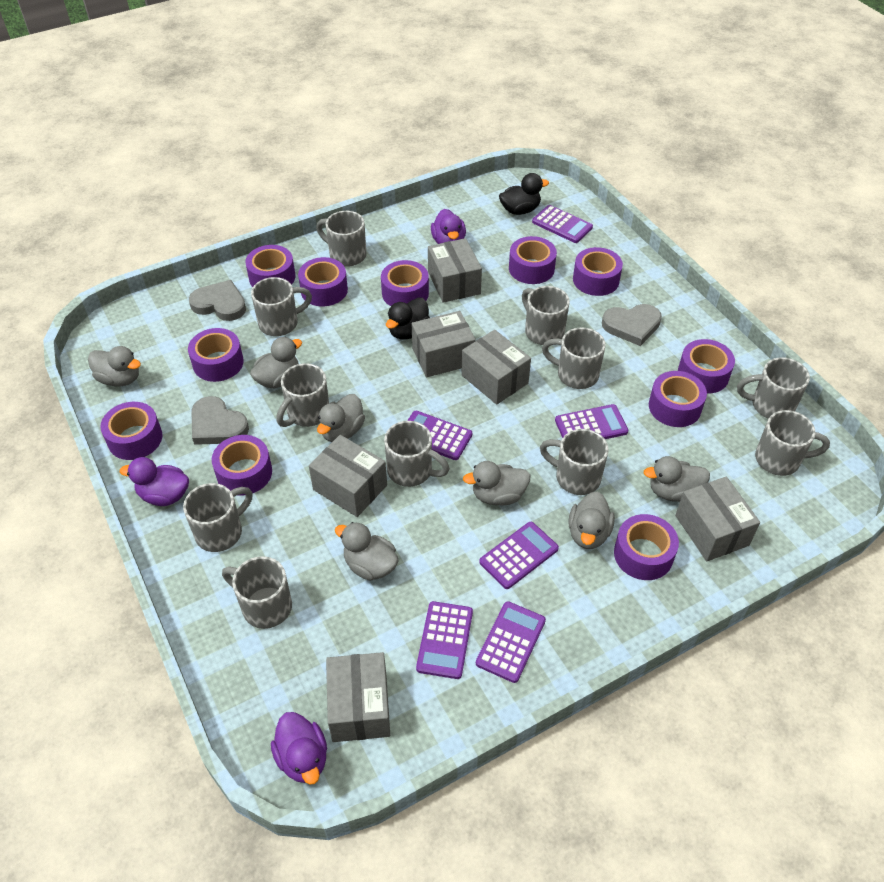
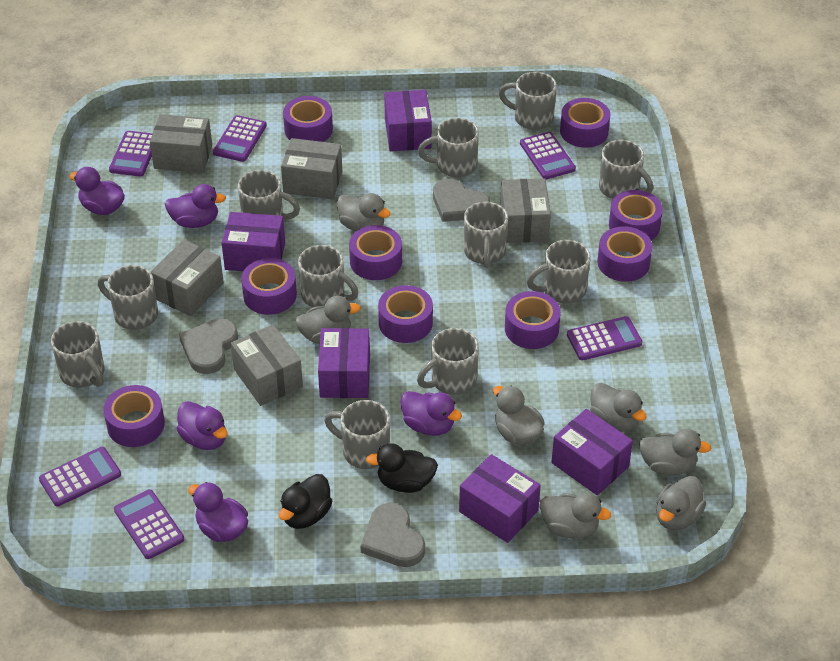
grey box: [309,435,387,517] [326,652,390,742] [411,311,476,377] [428,238,482,303] [462,330,531,405] [675,477,760,561] = 6 -> [150,114,212,173] [150,240,224,316] [231,324,303,406] [281,138,342,199] [500,178,551,243] = 5
purple box: none = 0 -> [222,212,285,271] [318,328,370,398] [384,90,432,152] [459,454,541,543] [551,409,633,495] = 5
purple duck: [120,457,189,506] [271,712,327,785] [431,209,466,244] = 3 -> [69,167,125,215] [165,184,226,228] [177,401,228,450] [188,482,248,542] [400,391,462,436] = 5
purple tape: [100,402,162,460] [188,328,244,382] [212,435,272,495] [245,245,295,287] [298,257,348,306] [381,260,429,306] [509,236,557,284] [573,247,623,296] [614,514,679,580] [649,371,707,427] [678,339,735,394] = 11 -> [103,385,165,447] [241,258,297,315] [283,96,333,142] [349,225,402,280] [378,285,433,343] [505,291,561,349] [560,98,610,148] [597,226,652,282] [609,190,663,240] = 9

